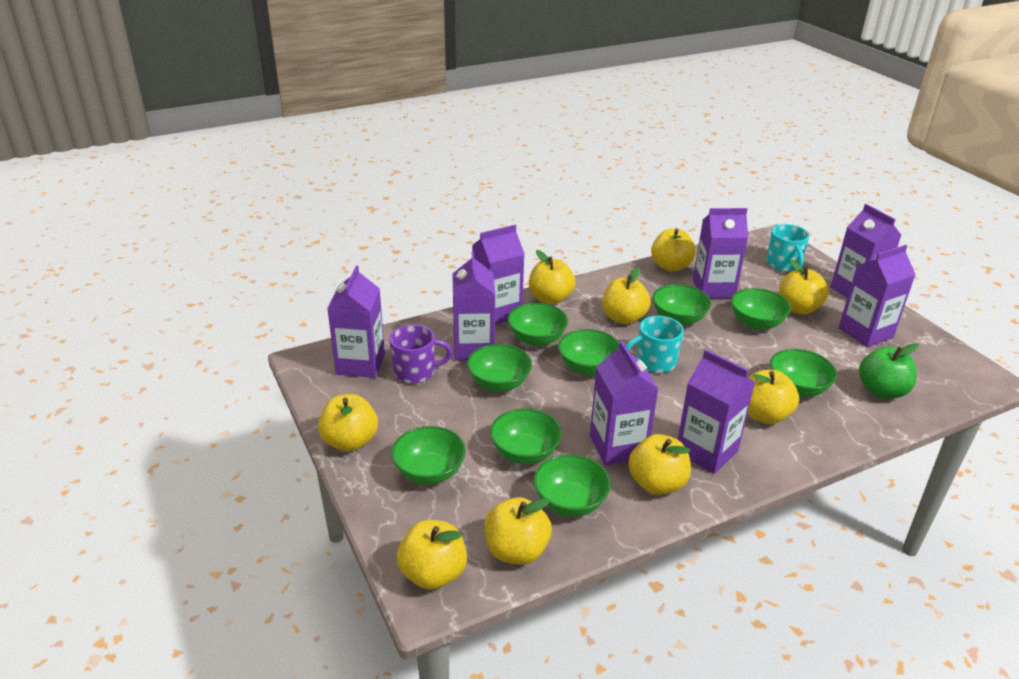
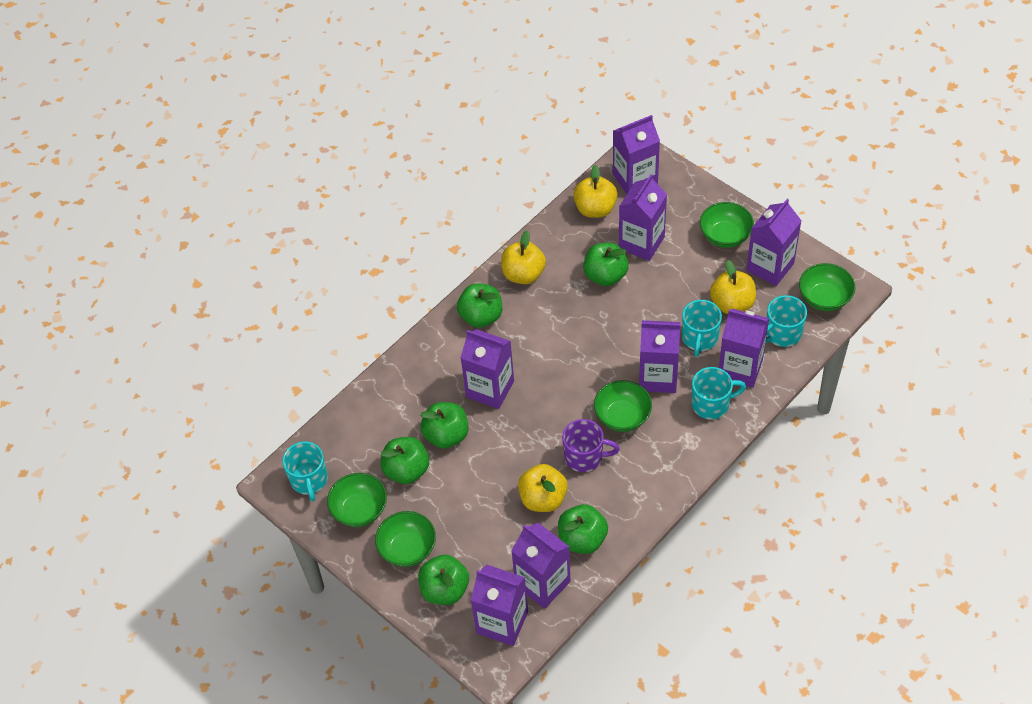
green apple: [859,343,919,399] = 1 -> [380,437,429,484] [418,555,469,605] [421,402,469,449] [457,283,502,328] [558,504,608,554] [583,243,629,286] = 6
green bowl: [391,426,466,484] [467,344,532,392] [490,408,562,464] [508,303,568,346] [534,454,611,517] [558,329,619,375] [652,284,711,326] [731,288,791,330] [770,349,837,396] = 9 -> [327,473,387,527] [375,511,436,567] [594,380,652,432] [700,202,754,248] [799,263,855,311] = 5
turquoise mug: [626,316,684,373] [766,224,809,272] = 2 -> [282,441,328,502] [682,300,722,357] [692,367,746,420] [766,295,807,347] = 4
yellow apple: [318,394,378,451] [397,520,467,590] [484,497,552,564] [529,250,576,304] [602,267,651,324] [628,434,691,495] [651,228,696,271] [747,370,799,424] [779,259,829,315] = 9 -> [501,231,546,284] [518,464,568,512] [573,165,617,218] [710,260,756,314] = 4

